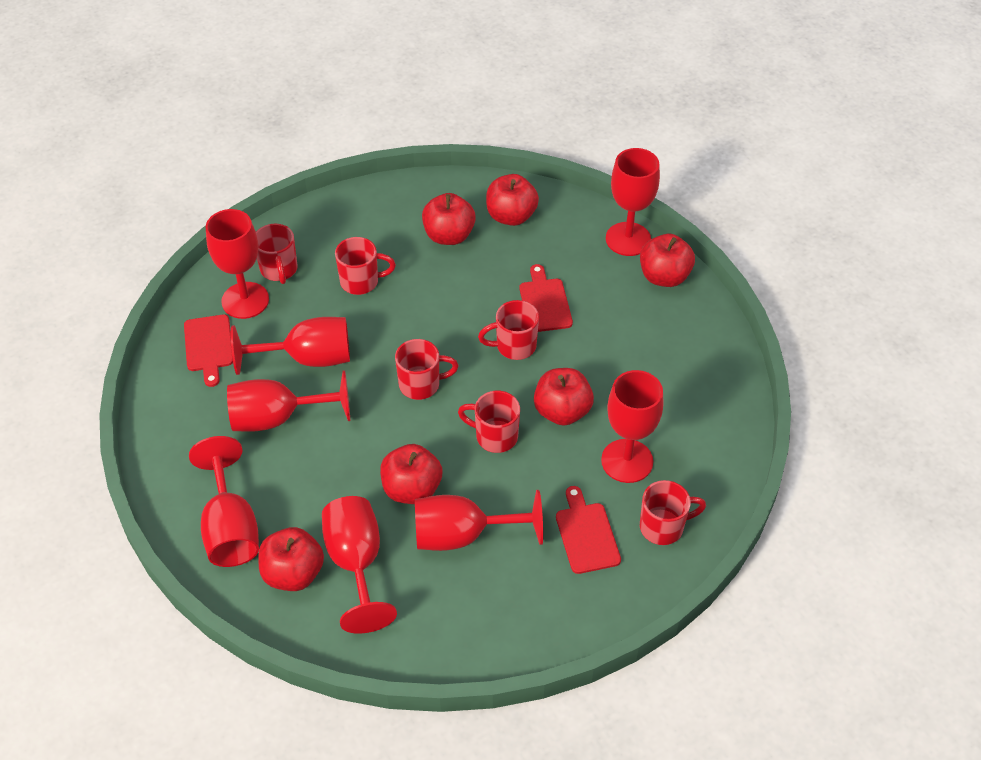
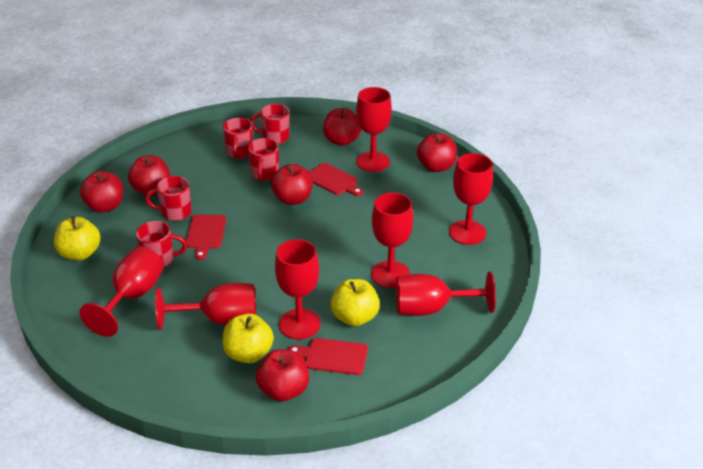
red goblet: [189,436,259,567] [205,209,269,319] [227,370,350,432] [231,317,350,375] [322,496,397,634] [415,490,543,551] [601,370,663,483] [606,148,660,256] = 8 -> [80,246,164,337] [155,283,256,330] [275,239,321,340] [356,87,392,172] [371,193,413,288] [396,271,496,316] [449,153,493,245] = 7
red mug: [256,224,298,284] [335,237,396,295] [395,339,458,400] [458,391,520,453] [478,300,539,360] [640,480,706,545] = 6 -> [136,221,187,267] [145,176,192,221] [223,118,253,159] [248,138,279,181] [250,104,290,144] = 5
yellow apple: none = 0 -> [54,216,101,261] [223,313,274,363] [330,279,380,326] = 3

